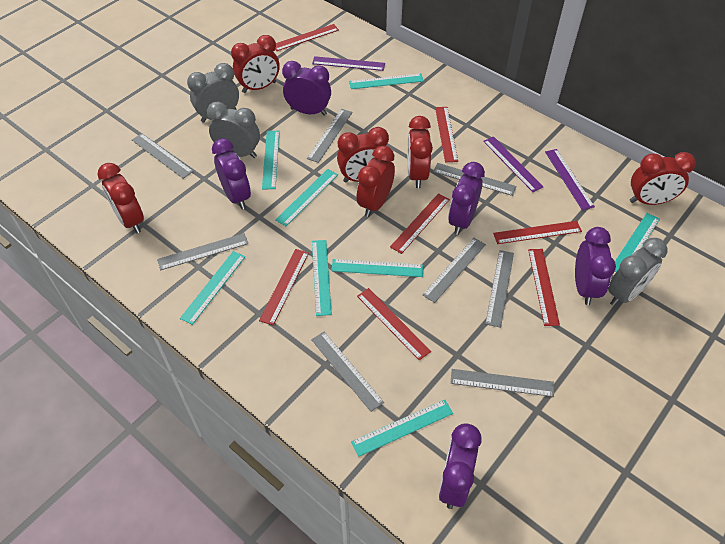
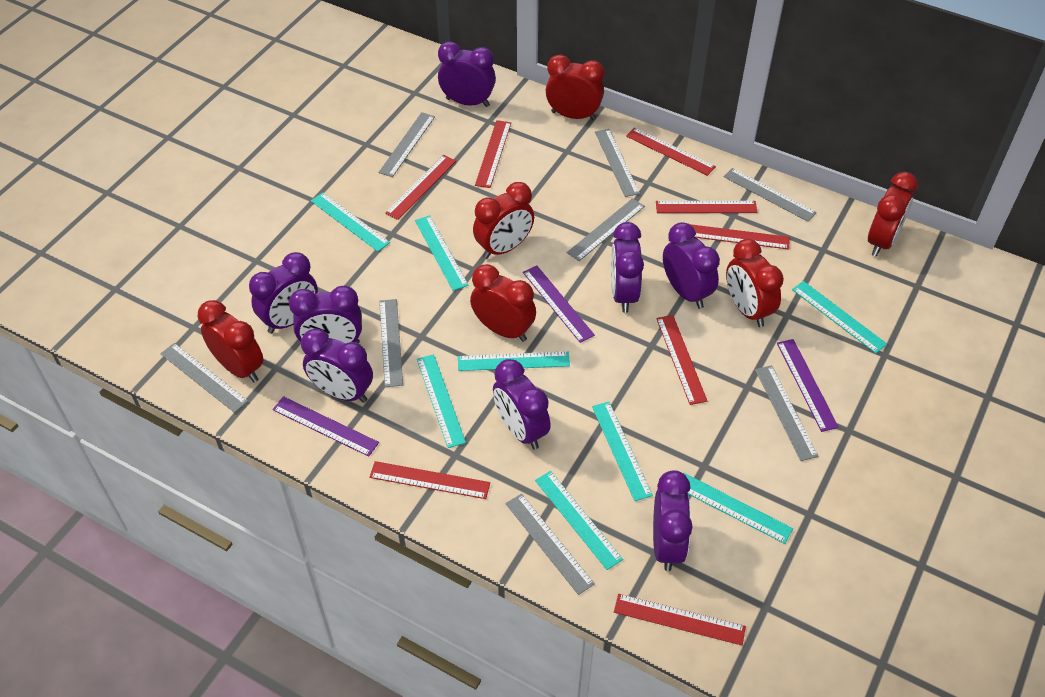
grey clock: [187,63,239,123] [207,101,260,158] [608,238,667,306] = 3 -> none = 0
purple clock: [212,138,251,210] [282,61,331,116] [438,423,482,509] [448,162,485,235] [575,227,616,305] = 5 -> [249,252,318,334] [289,286,362,344] [301,328,373,403] [438,41,496,107] [493,359,551,450] [611,222,644,313] [653,470,692,571] [663,222,720,309] = 8
red ruler: [259,249,309,325] [275,24,339,51] [357,288,431,361] [390,193,450,254] [435,107,458,162] [493,221,582,244] [528,249,560,326] = 7 -> [369,461,490,499] [385,155,456,220] [475,120,511,188] [614,594,746,645] [626,127,716,176] [656,201,757,213] [656,315,707,405] [690,224,790,250] = 8

